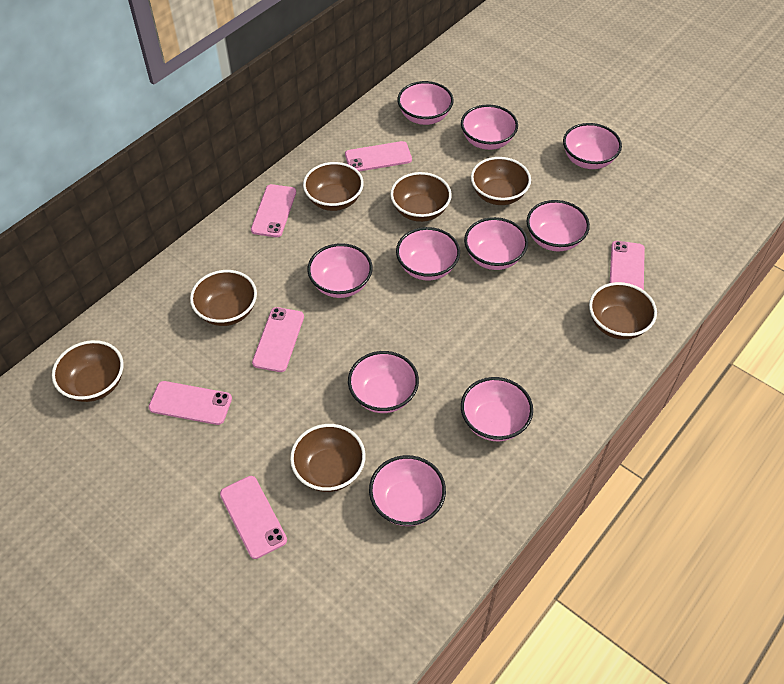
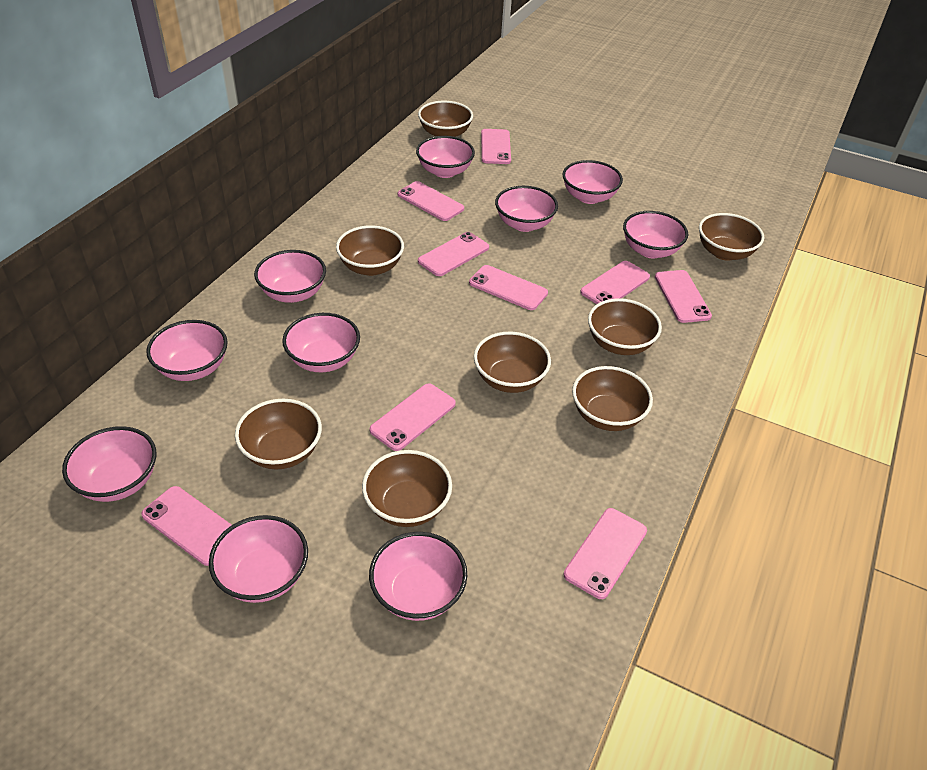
brown bowl: [52,340,124,402] [190,270,257,326] [290,424,366,492] [303,162,364,211] [390,172,452,222] [471,157,531,205] [589,282,657,340] = 7 -> [235,399,322,470] [336,225,404,276] [362,450,452,527] [418,101,473,137] [474,332,551,393] [572,366,653,431] [588,298,662,355] [699,213,764,261] = 8
pink phone: [149,381,232,425] [220,476,287,559] [251,184,296,237] [252,307,304,372] [345,141,412,172] [610,241,645,290] = 6 -> [141,486,232,566] [369,383,456,451] [398,181,464,221] [418,232,489,276] [469,265,548,310] [481,129,511,164] [564,508,647,599] [580,261,650,304] [655,270,712,323] = 9

